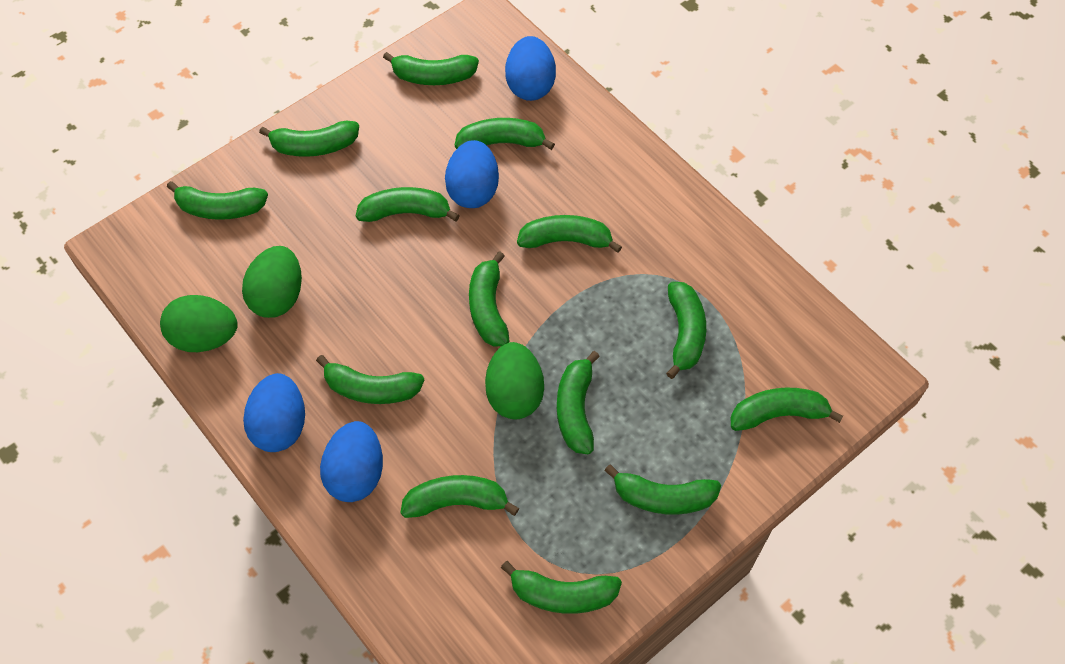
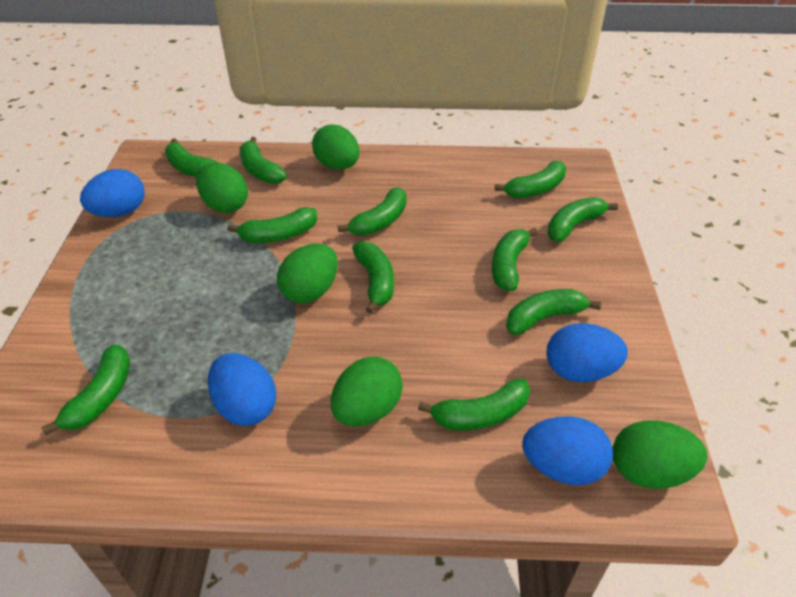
green banana: [167,181,268,220] [259,121,359,157] [316,355,424,404] [356,187,460,222] [383,52,479,85] [400,475,519,518] [455,118,555,150] [469,251,510,346] [501,561,622,614] [517,215,622,253] [557,351,600,454] [604,464,721,515] [666,282,706,379] [731,388,843,431] = 14 -> [41,344,130,435] [165,138,218,177] [227,207,317,243] [240,137,287,184] [338,187,407,236] [352,241,394,314] [418,379,530,430] [492,228,538,291] [495,161,566,198] [506,289,601,335] [548,197,618,242] = 11
green egg: [160,295,238,352] [242,246,302,318] [485,342,544,419] = 3 -> [196,163,248,213] [277,244,338,304] [312,124,360,170] [331,356,403,426] [613,420,707,489] = 5

